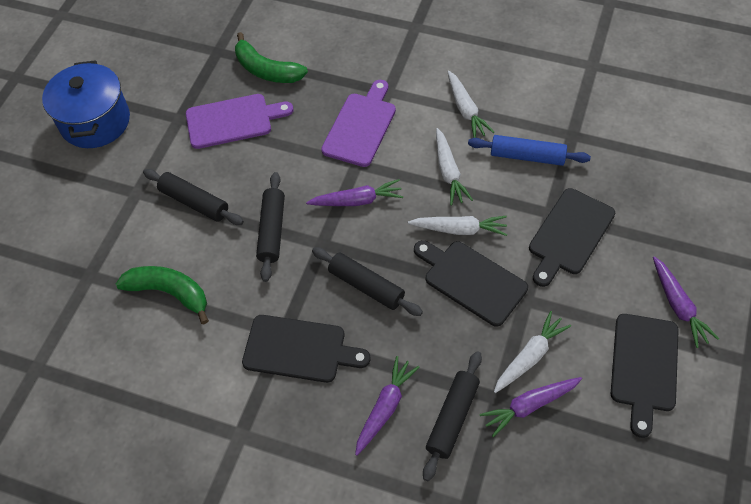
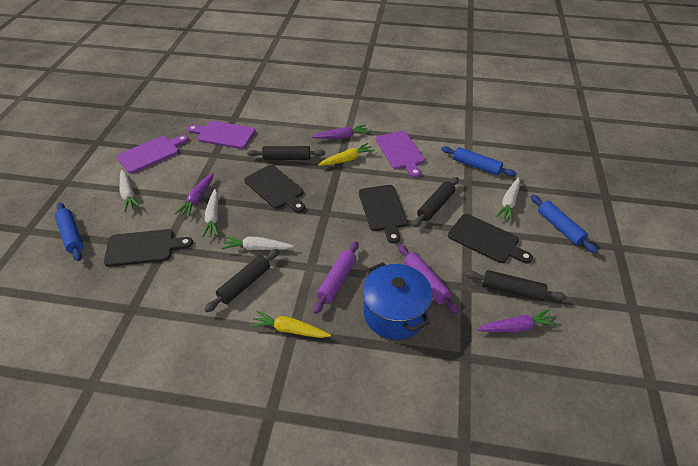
blue rolling pin: [468,135,591,166] = 1 -> [55,202,83,261] [441,146,517,177] [531,195,598,253] = 3
green banana: [116,266,209,325] [235,32,308,83] = 2 -> none = 0
purple carrot: [306,179,403,206] [355,356,420,455] [479,377,582,437] [653,256,719,348] = 4 -> [175,173,214,217] [312,124,369,139] [477,309,558,332] = 3
purple cutting board: [186,94,293,149] [321,80,396,167] = 2 -> [117,135,189,174] [187,121,255,149] [376,131,425,178] = 3
purple rolling pin: none = 0 -> [313,241,359,314] [398,244,459,314] = 2
yellow carrot: none = 0 -> [250,311,331,338] [318,143,375,166] = 2

